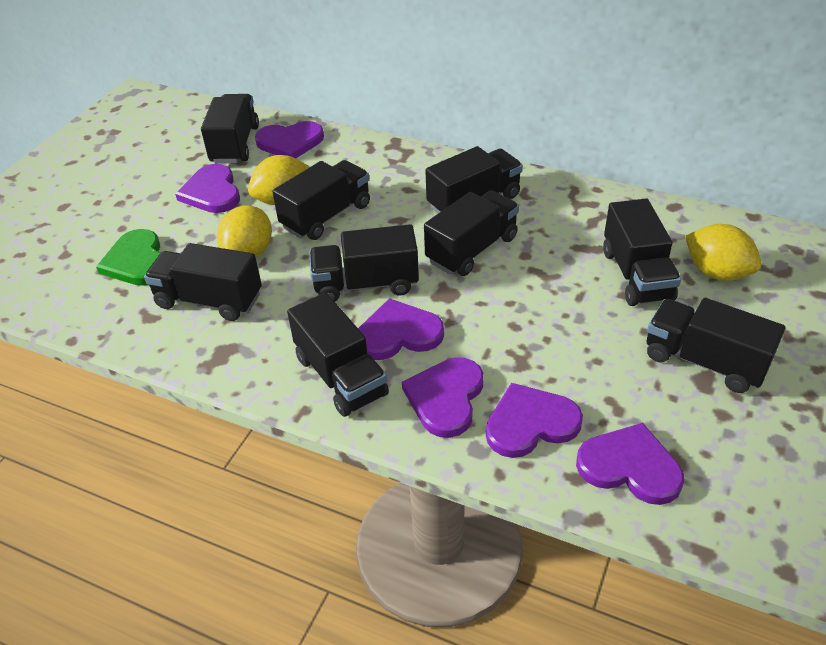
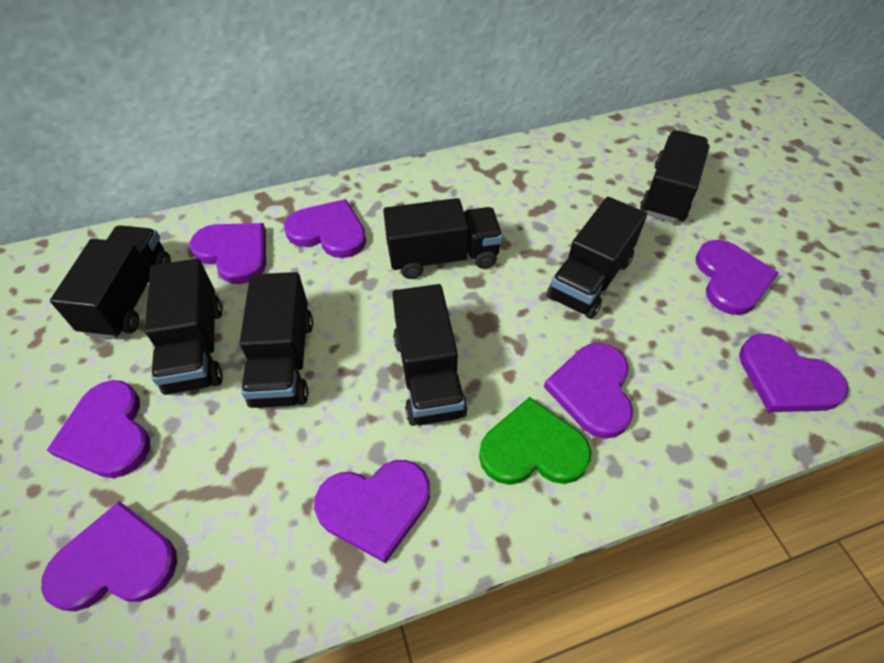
black truck: [144,243,262,321] [201,94,259,163] [272,160,370,240] [287,293,389,417] [309,224,419,302] [424,190,519,276] [425,146,523,213] [603,199,681,306] [647,298,785,393] = 9 -> [50,225,171,339] [145,259,223,395] [240,272,313,408] [383,198,503,279] [392,284,468,426] [547,197,647,319] [640,130,710,223] = 7
purple heart: [175,164,240,213] [255,121,324,158] [358,298,444,360] [402,357,484,438] [486,383,583,458] [576,423,684,505] = 6 -> [41,501,177,612] [47,380,150,478] [190,223,266,284] [284,199,366,258] [314,460,430,563] [544,343,633,438] [696,240,779,315] [739,334,849,412] = 8
yellow lemon: [217,205,272,257] [248,155,310,205] [685,224,762,281] = 3 -> none = 0

